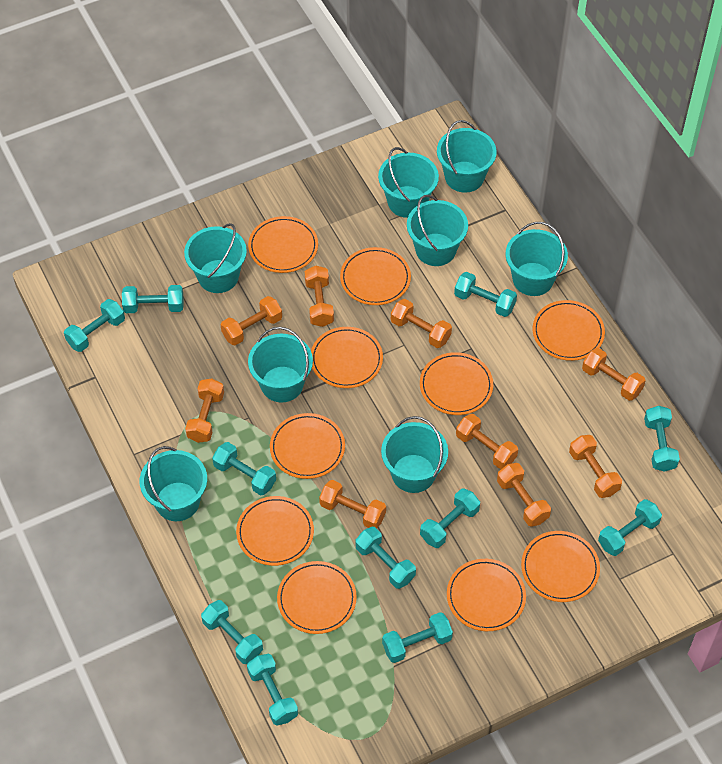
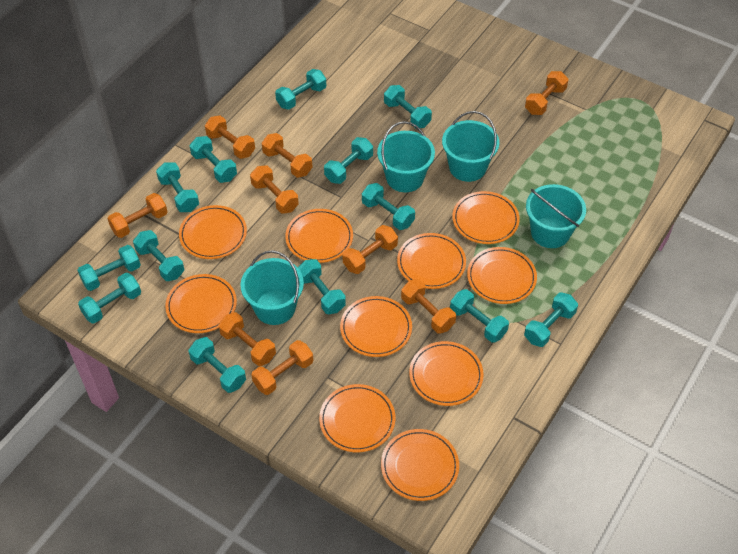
turquoise bucket: [140,446,207,521] [184,223,247,293] [248,327,313,403] [378,147,439,218] [381,416,448,493] [407,195,468,266] [437,120,497,193] [506,222,568,296] = 8 -> [240,250,304,325] [377,121,435,192] [442,111,499,182] [526,184,586,248] = 4
turquoise dumbbell: [64,299,125,352] [122,285,184,313] [201,600,263,664] [212,442,276,496] [247,654,298,726] [355,527,416,589] [382,612,453,663] [420,488,480,548] [454,272,517,317] [598,499,662,556] [644,406,680,472] = 11 -> [77,245,141,291] [78,273,141,324] [133,230,184,281] [156,162,199,212] [188,337,246,393] [190,136,237,183] [275,69,326,110] [298,259,346,314] [324,137,373,184] [362,183,415,230] [384,85,432,129] [450,289,509,343] [524,292,578,347] = 13

